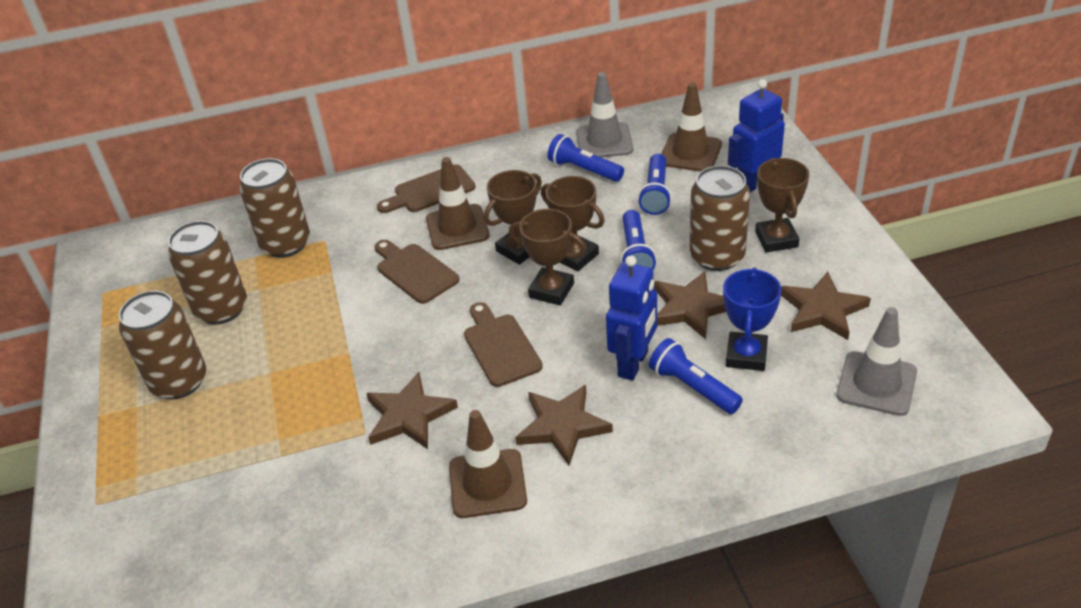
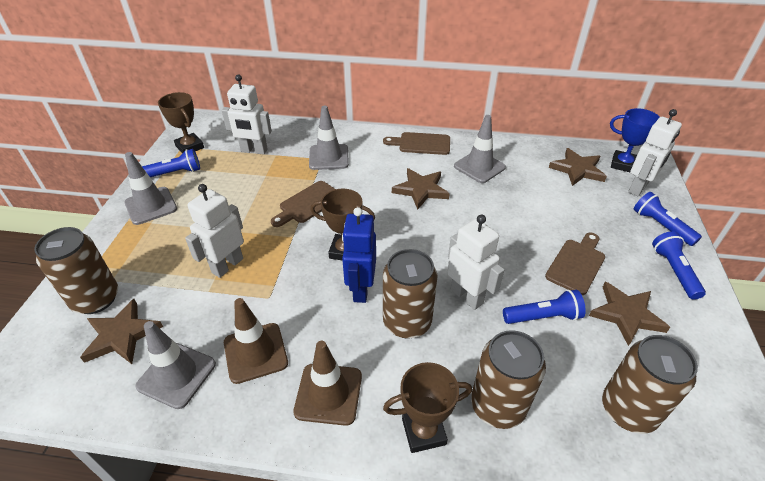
blue robot: [606,255,657,381] [728,79,785,192] = 2 -> [342,207,376,303] = 1
brown traffic cone: [426,157,490,250] [449,410,527,518] [661,83,722,172] = 3 -> [224,298,288,384] [293,341,362,426] = 2
brown trophy: [484,170,542,265] [509,209,586,305] [541,176,605,272] [755,158,809,253] = 4 -> [158,92,204,153] [310,189,375,261] [383,362,472,453] = 3
grey traffic cone: [576,72,633,158] [836,307,917,416] = 2 -> [124,152,177,225] [135,321,216,409] [309,106,349,170] [454,115,506,183] = 4
white robot: none = 0 -> [185,184,244,278] [222,75,272,155] [447,215,504,310] [628,109,682,196] = 4

